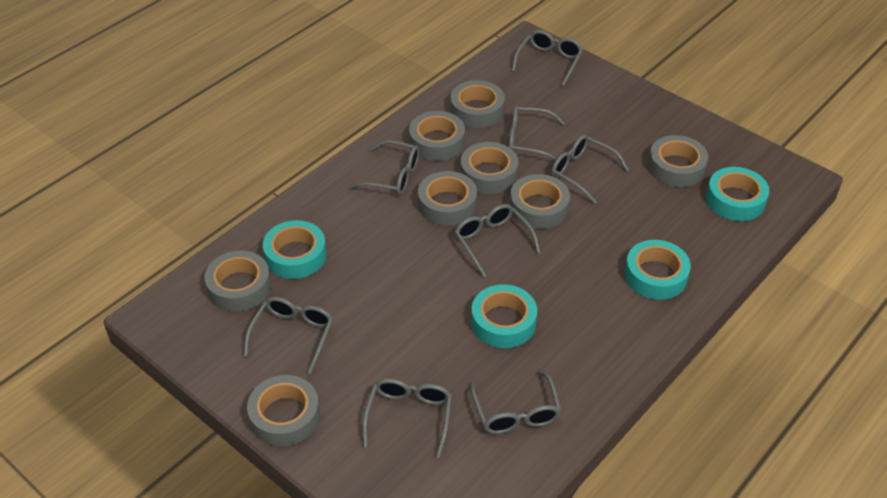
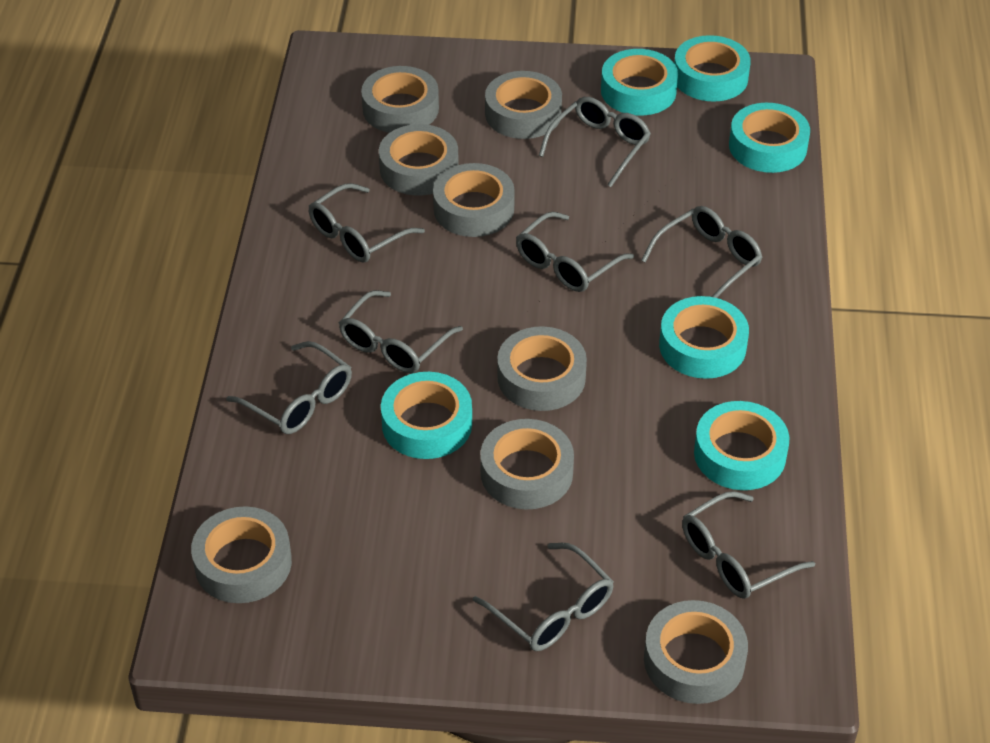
turquoise tape: [263,220,327,279] [471,284,537,348] [625,240,691,300] [706,167,769,221] = 4 -> [381,372,472,459] [601,49,678,115] [659,296,749,379] [674,35,751,101] [694,401,789,490] [729,103,810,173] = 6

